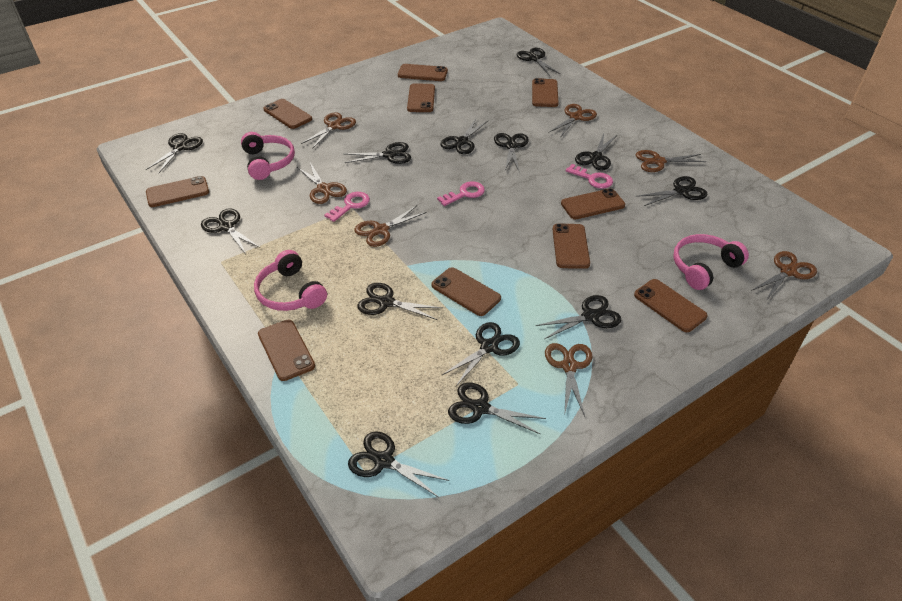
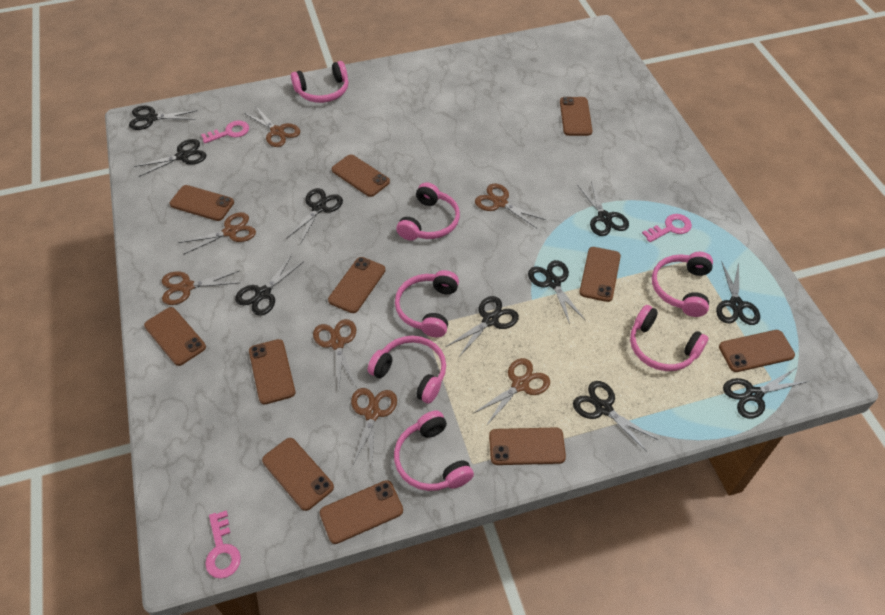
black scissors: [146,133,203,173] [201,208,261,254] [345,142,411,164] [348,431,450,497] [357,283,442,320] [440,119,488,154] [441,322,520,386] [448,383,546,434] [494,133,529,172] [516,48,560,76] [536,295,621,339] [575,133,617,170] [636,176,708,206] = 13 -> [129,105,197,130] [134,139,206,177] [235,255,304,316] [286,188,343,244] [446,296,519,358] [528,260,585,324] [573,381,658,452] [577,181,629,236] [716,262,760,325] [723,368,809,419] = 10
brown phone: [146,176,209,207] [258,320,315,381] [263,99,312,129] [398,64,448,81] [407,84,435,112] [432,267,501,316] [532,78,559,107] [553,223,590,269] [561,188,625,219] [634,279,708,332] = 10 -> [144,307,206,366] [170,185,234,221] [249,339,295,404] [262,438,334,511] [320,480,403,544] [328,257,386,313] [332,154,390,197] [489,427,566,465] [560,97,592,136] [579,247,621,302] [719,330,795,372] = 11
pink headphones: [241,132,295,180] [254,250,327,311] [673,234,749,290] = 3 -> [291,61,348,103] [368,336,446,403] [394,410,474,491] [395,270,459,338] [396,182,460,241] [630,305,709,371] [652,252,713,317] = 7

